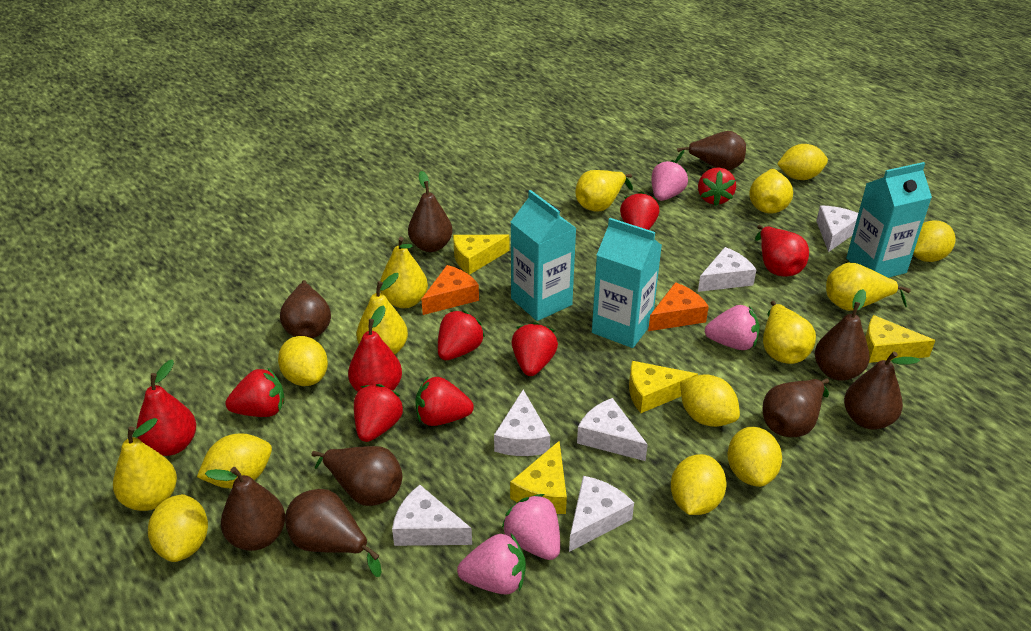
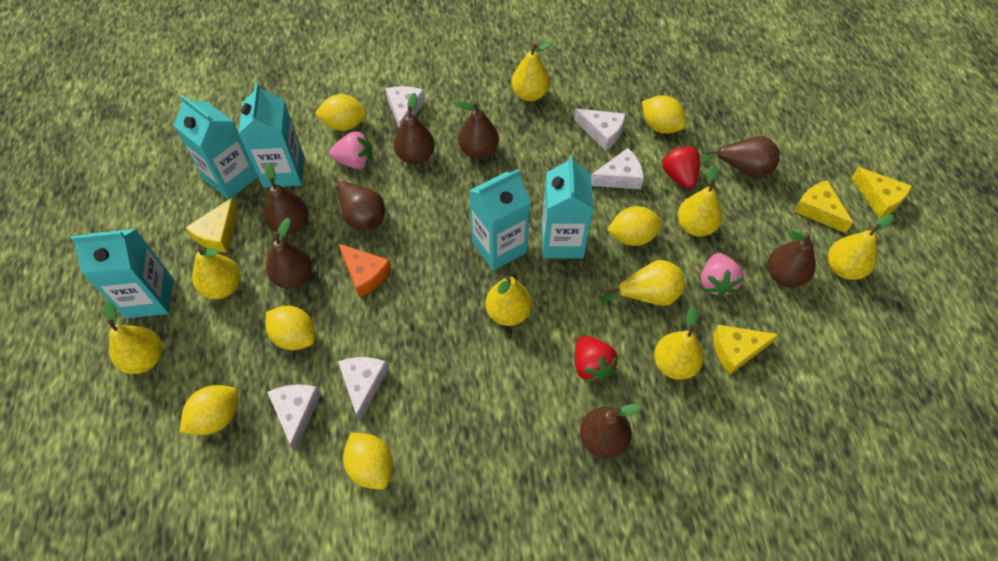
brown pear: [205,467,285,551] [280,280,331,338] [285,489,381,577] [312,446,403,506] [408,171,453,252] [675,131,746,171] [762,378,829,437] [815,289,870,381] [844,352,920,430] = 9 -> [263,163,308,234] [266,218,313,288] [333,178,385,231] [394,93,435,164] [456,101,499,159] [580,404,642,458] [701,136,780,178] [768,231,816,287] = 8
orange cheese: [421,265,479,315] [648,282,709,331] = 2 -> [339,244,392,297] = 1
pink strawberry: [457,533,526,595] [502,494,560,560] [651,160,688,201] [705,305,760,350] = 4 -> [329,131,372,169] [701,253,744,298] = 2
red pear: [136,360,196,456] [348,305,402,392] [755,225,809,277] = 3 -> none = 0
red strawberry: [225,368,284,417] [354,384,404,442] [415,376,474,426] [438,310,485,360] [511,322,558,376] [620,191,659,230] [698,167,736,206] = 7 -> [575,336,618,383] [661,145,700,189] = 2
turquoise carton: [511,190,576,321] [592,218,662,348] [846,162,932,278] = 3 -> [70,229,173,318] [173,95,258,200] [238,82,304,188] [469,169,531,271] [542,155,593,258] = 5
white cheese: [392,485,472,546] [494,390,550,456] [569,476,634,552] [577,398,648,461] [698,247,757,292] [816,205,858,252] = 6 -> [268,384,321,452] [338,357,388,422] [385,86,425,127] [574,109,625,151] [591,148,644,189] = 5
yellow lemon: [148,494,208,562] [197,433,272,488] [278,336,328,386] [671,454,727,515] [680,374,740,427] [727,427,782,487] [777,144,828,180] [913,220,956,262] = 8 -> [180,385,238,435] [265,306,315,350] [315,94,367,131] [343,433,393,490] [607,206,663,246] [642,95,686,134] = 6
yellow pear: [113,418,177,511] [356,273,408,355] [380,237,428,308] [575,170,633,212] [749,168,793,214] [763,301,816,364] [826,263,911,311] = 7 -> [104,301,162,374] [192,246,241,299] [486,275,532,326] [511,41,553,101] [602,260,685,306] [654,306,704,380] [678,164,722,237] [828,214,893,280] = 8

